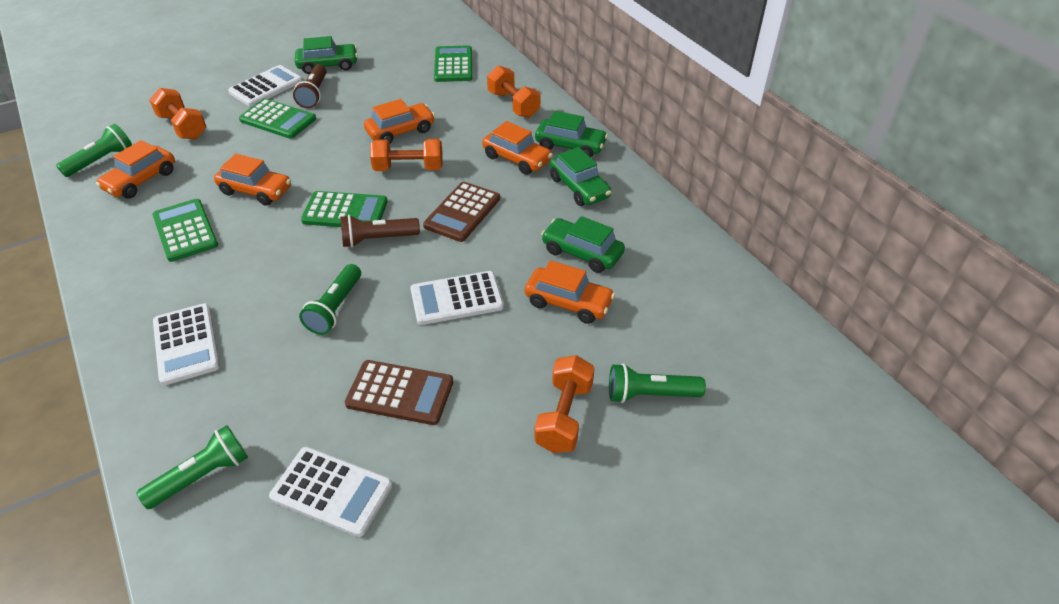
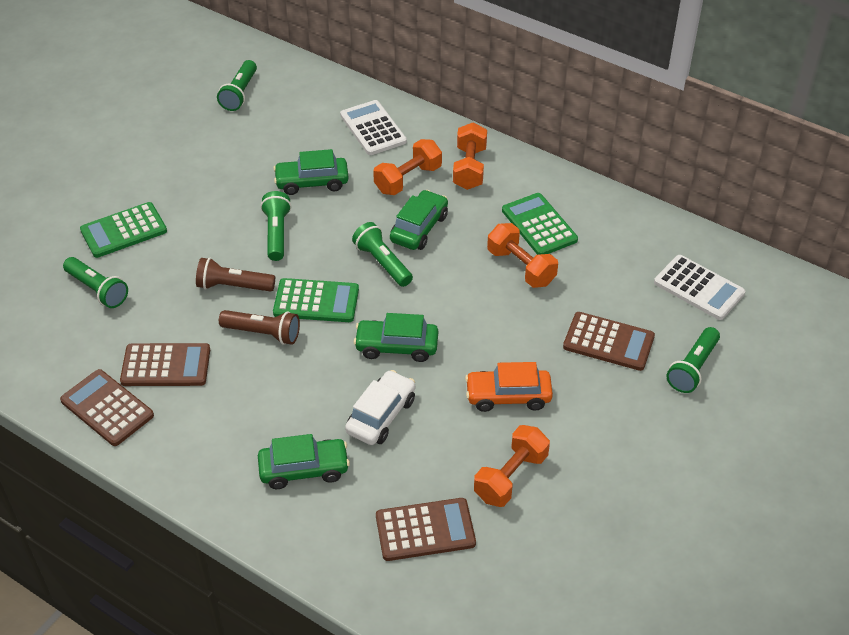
brown calculator: [345,360,454,425] [423,182,500,242] = 2 -> [60,369,154,446] [120,343,210,386] [376,498,476,561] [563,312,655,371] = 4
green calculator: [153,199,218,262] [239,98,316,139] [301,191,388,227] [434,45,472,82] = 4 -> [80,202,167,258] [273,278,359,322] [502,193,578,255] = 3
green flashlight: [56,124,132,177] [136,425,248,509] [299,264,361,335] [609,363,706,403] = 4 -> [63,257,128,308] [217,60,257,111] [261,191,291,261] [352,222,413,287] [666,327,720,393] = 5
orange car: [96,140,175,198] [214,154,291,206] [364,99,435,143] [482,121,553,175] [525,260,615,324] = 5 -> [465,362,553,412] = 1
white calculator: [153,303,220,385] [228,65,302,107] [269,447,393,537] [410,271,504,325] = 4 -> [340,100,407,155] [654,255,745,320] = 2
white car: none = 0 -> [345,370,415,445] = 1

